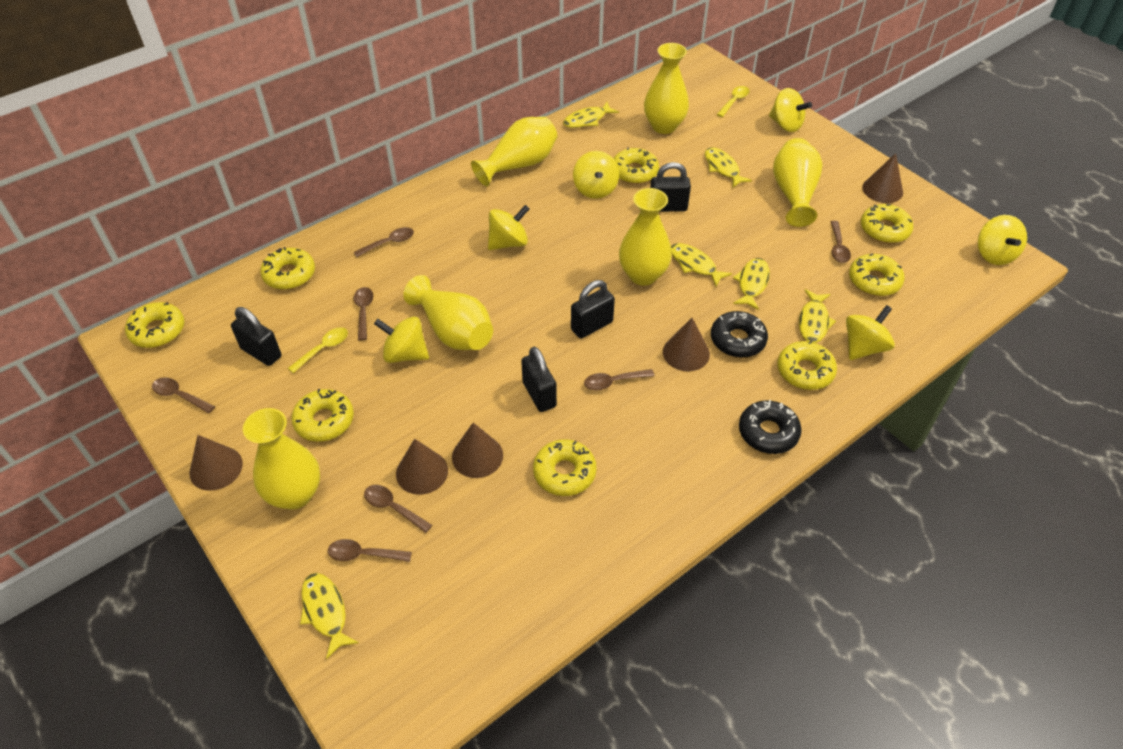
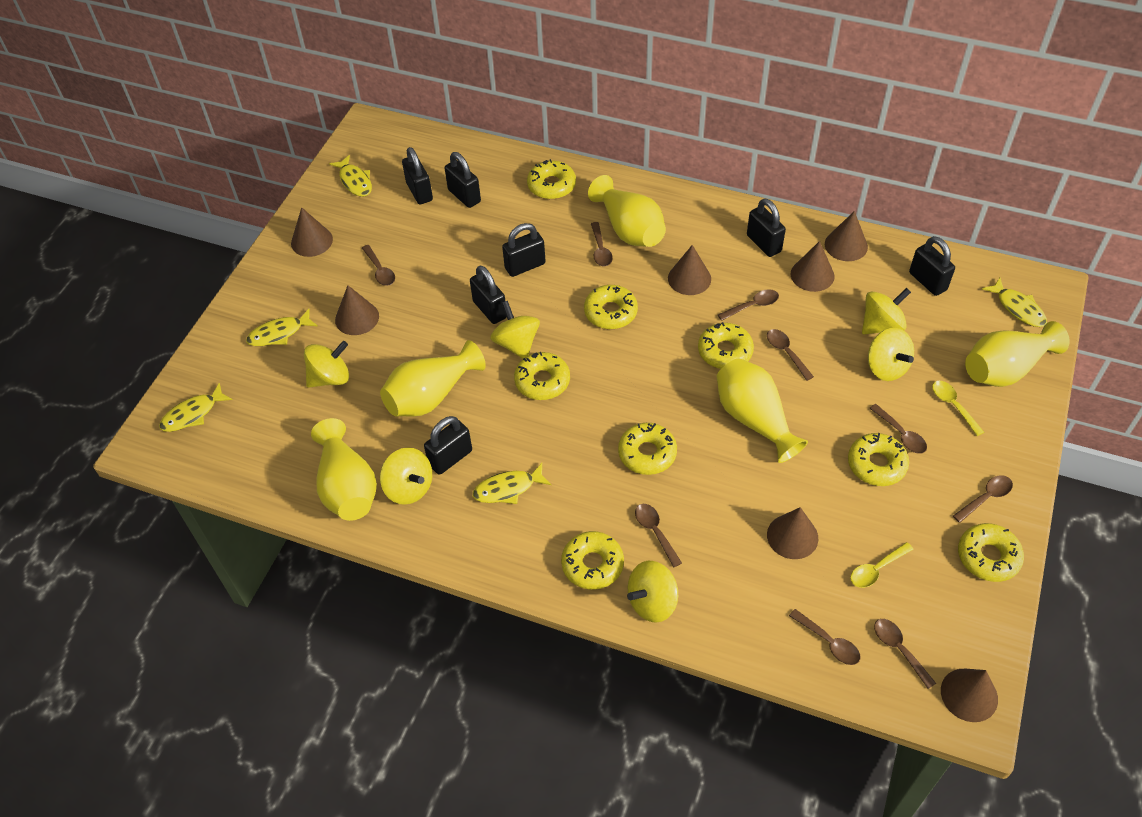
black donut: [711,311,768,358] [739,400,802,454] = 2 -> none = 0
black padlock: [231,307,281,366] [521,347,557,412] [571,280,615,339] [650,162,691,212] = 4 -> [402,147,433,204] [424,416,472,475] [444,152,481,208] [470,266,507,324] [502,223,545,277] [747,199,786,257] [909,236,955,296] = 7
brown cone: [189,435,243,491] [396,439,448,495] [452,423,503,478] [663,318,710,371] [862,153,903,203] = 5 -> [291,207,333,257] [335,285,379,335] [668,245,711,295] [767,507,818,559] [791,241,834,292] [825,211,868,261] [941,669,998,722] = 7
brown spoon: [152,377,215,414] [328,539,412,562] [354,227,414,257] [354,287,373,341] [364,485,432,533] [584,369,655,390] [830,221,851,263] = 7 -> [362,245,395,286] [591,222,613,266] [635,504,682,568] [718,289,779,321] [767,329,814,381] [789,609,860,665] [869,404,927,454] [874,619,936,689] [953,475,1013,523] = 9
yellow fish: [300,573,359,659] [563,102,619,128] [671,243,732,286] [705,147,752,188] [733,258,770,310] [799,289,836,343] = 6 -> [159,383,233,432] [246,309,318,346] [329,155,372,197] [473,463,551,504] [982,278,1047,327] = 5
yellow vase: [243,408,320,510] [403,275,493,350] [471,117,557,186] [619,188,672,286] [644,43,689,134] [773,138,822,227] = 6 -> [311,418,377,521] [380,340,486,417] [588,175,666,247] [716,358,808,463] [965,321,1070,387] = 5

